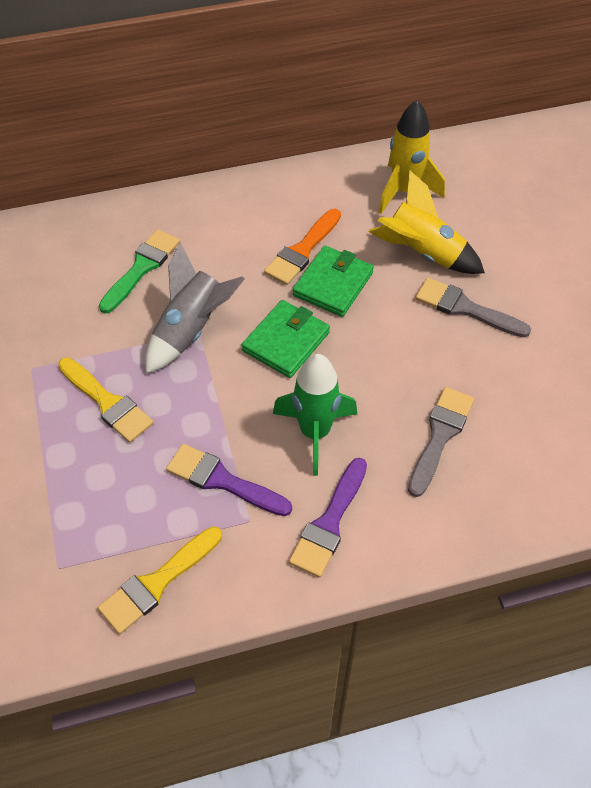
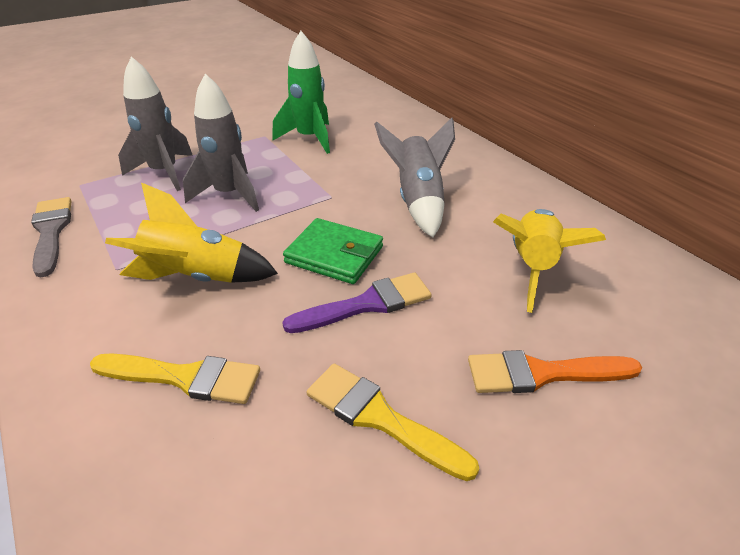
green brush: [99,229,180,313] = 1 -> none = 0
green wallet: [242,300,330,378] [293,246,374,317] = 2 -> [283,218,383,284] = 1
grey brush: [408,387,474,497] [415,278,531,338] = 2 -> [31,197,72,277] = 1
grey rocket: [145,243,245,374] = 1 -> [118,56,193,191] [183,74,259,212] [374,118,455,237] = 3
purple brush: [166,444,292,516] [289,458,367,578] = 2 -> [282,273,432,333] = 1

